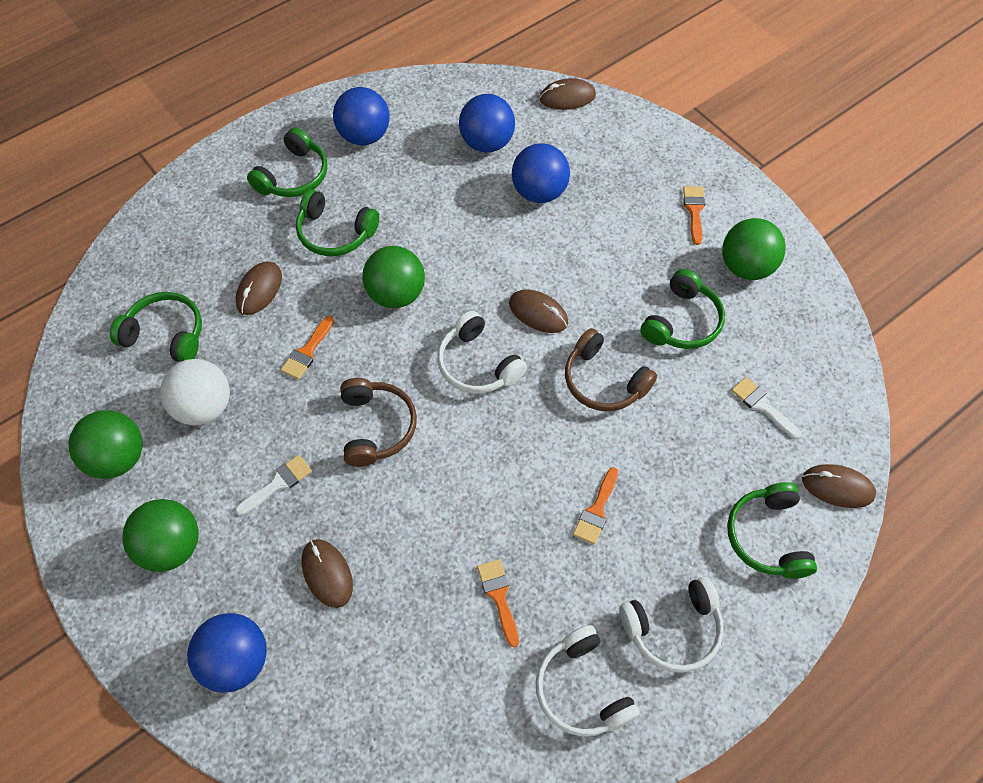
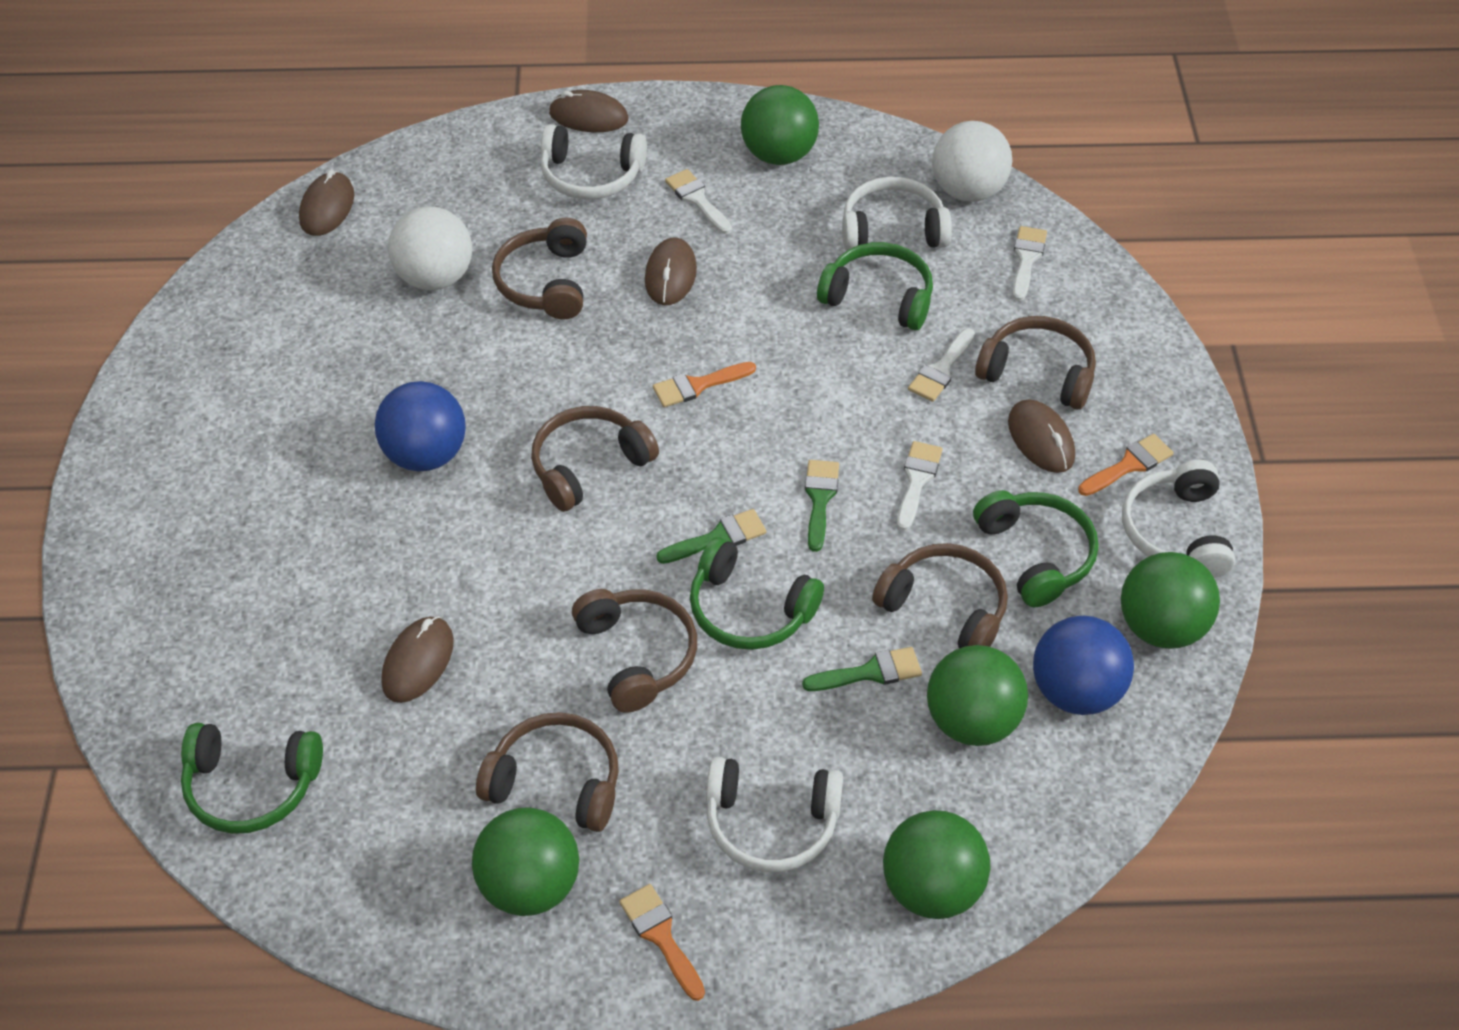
blue ball: [187,613,267,692] [333,87,390,145] [459,94,515,153] [512,143,570,203] = 4 -> [375,381,466,471] [1033,616,1134,715] = 2
brown headphones: [340,378,417,467] [565,328,657,411] = 2 -> [476,712,619,832] [492,218,587,320] [531,406,659,512] [572,589,697,713] [872,543,1008,648] [975,316,1096,410] = 6
green ball: [69,410,143,479] [122,499,199,572] [362,246,425,308] [722,218,786,280] = 4 -> [472,807,579,916] [741,85,819,165] [883,810,991,919] [927,645,1028,746] [1121,552,1220,649] = 5
green brush: none = 0 -> [656,509,767,564] [802,647,922,691] [805,460,839,552] = 3
green headphones: [110,292,202,362] [247,127,327,197] [296,189,379,256] [640,269,725,349] [727,482,817,579] = 5 -> [181,723,323,834] [690,537,824,650] [817,242,933,330] [973,490,1098,607] = 4
orange brush: [281,316,334,380] [477,559,519,647] [573,467,619,544] [683,186,706,245] = 4 -> [619,884,705,1001] [653,362,756,407] [1078,434,1174,496] = 3
white ball: [160,359,230,425] = 1 -> [388,206,472,290] [932,121,1012,202] = 2
white brush: [235,455,312,516] [731,377,801,439] = 2 -> [665,169,732,234] [897,441,943,531] [908,328,975,402] [1012,226,1047,301] = 4
white headphones: [437,311,527,394] [535,625,640,737] [619,577,724,673] = 3 -> [541,124,647,199] [706,757,843,872] [842,177,952,251] [1122,460,1235,578] = 4

